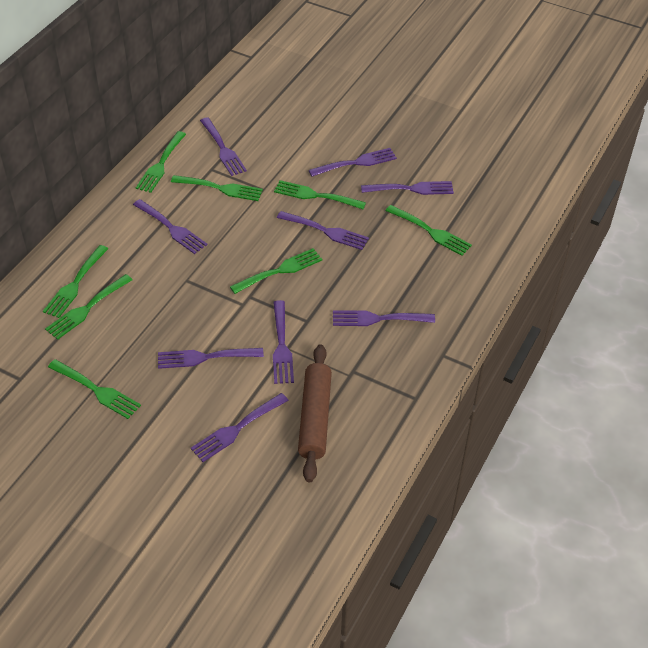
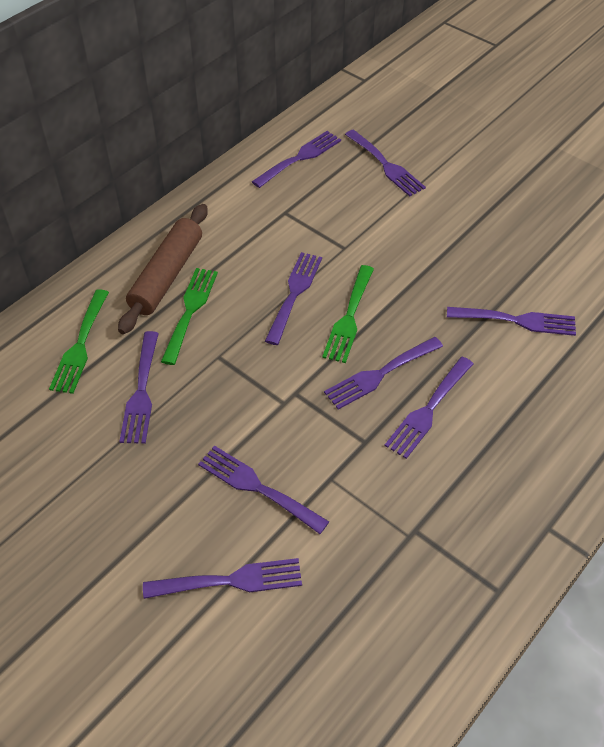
green fork: [43,245,108,318] [45,274,133,340] [48,359,141,419] [136,131,186,193] [171,175,263,201] [230,248,322,294] [274,180,366,209] [386,205,472,256] = 8 -> [49,289,109,394] [161,268,218,365] [322,265,374,363] = 3

